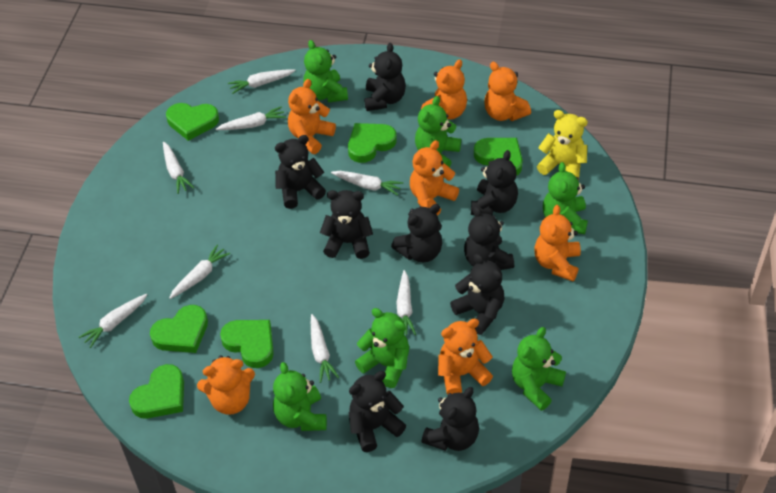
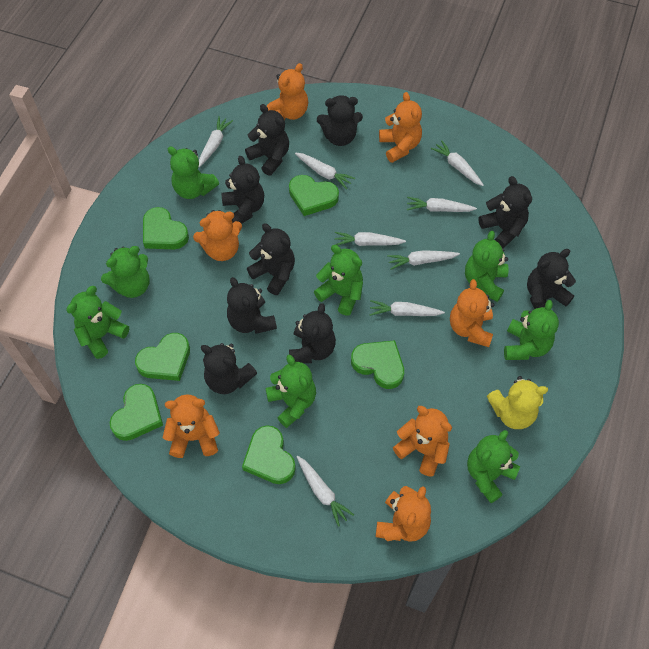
green teddy bear: [273,362,327,431] [303,40,348,103] [355,308,409,388] [415,96,461,168] [512,327,566,411] [543,162,588,234] = 6 -> [66,286,129,359] [101,246,149,298] [168,146,219,199] [265,355,316,428] [314,245,363,316] [465,231,509,302] [467,430,520,503] [504,300,559,360] = 8

